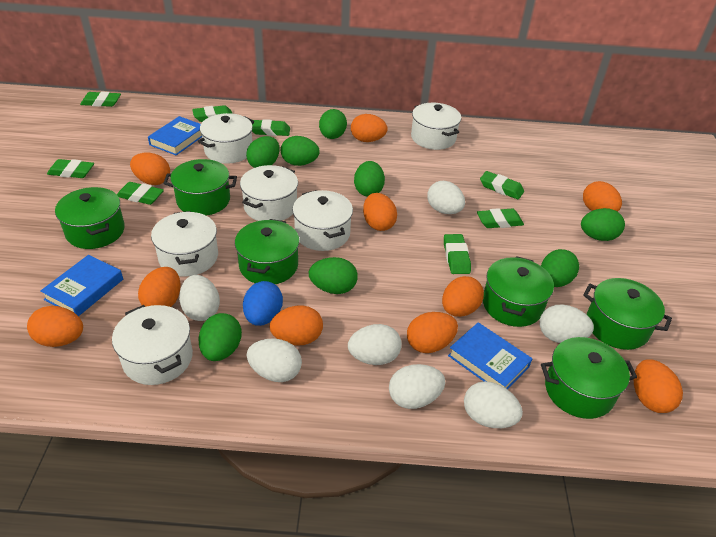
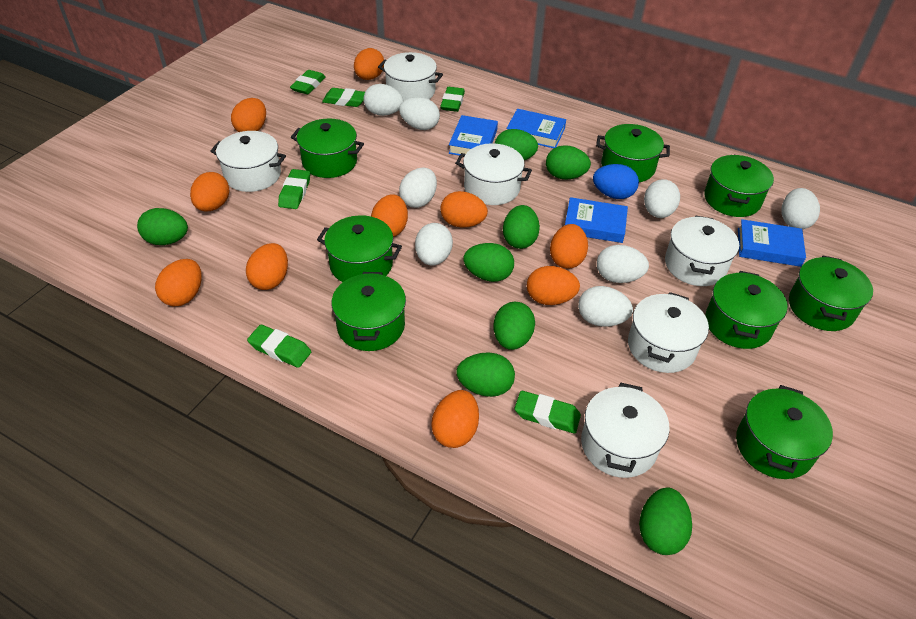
blue book: [40,255,123,316] [148,116,202,155] [448,322,533,389] = 3 -> [449,115,498,156] [506,109,566,148] [565,197,628,243] [738,219,806,267] = 4
green eraser: [47,159,94,178] [80,91,121,107] [117,182,164,205] [192,105,233,122] [252,119,290,136] [444,234,471,274] [477,208,524,228] [480,171,524,199] = 8 -> [247,325,311,368] [278,169,310,209] [290,70,326,94] [322,88,365,107] [440,87,465,112] [515,391,581,434] = 6
green pot: [55,187,125,249] [163,159,237,216] [235,219,299,284] [483,256,554,327] [541,337,637,419] [583,278,672,350] = 6 -> [291,118,364,178] [317,215,402,282] [331,272,406,351] [596,124,670,182] [704,155,774,217] [705,271,788,349] [736,385,833,479] [789,256,873,331] = 8
white egg: [179,275,220,321] [247,339,302,382] [348,324,402,365] [389,364,445,409] [427,181,465,214] [464,381,523,428] [540,305,594,343] = 7 -> [364,84,403,116] [399,97,440,130] [399,168,437,208] [415,223,453,265] [578,286,633,327] [597,245,649,283] [644,179,680,218] [781,188,820,229] = 8

